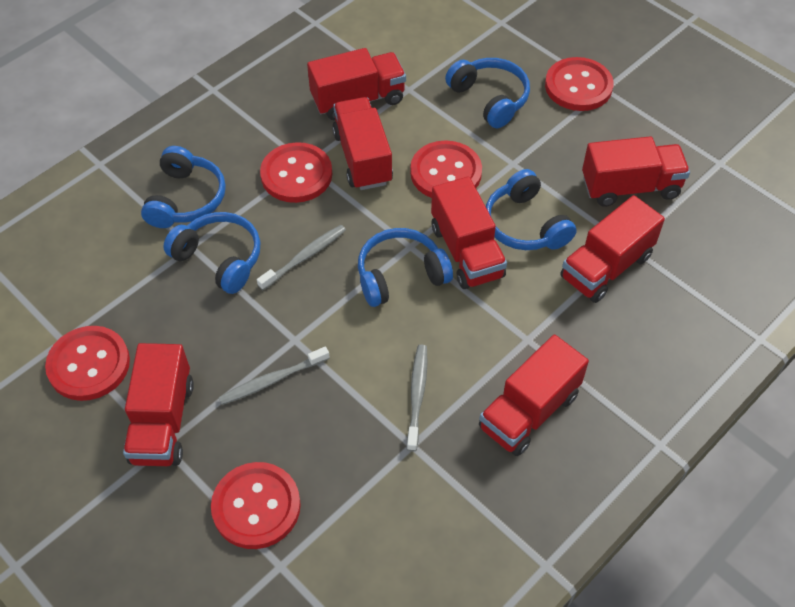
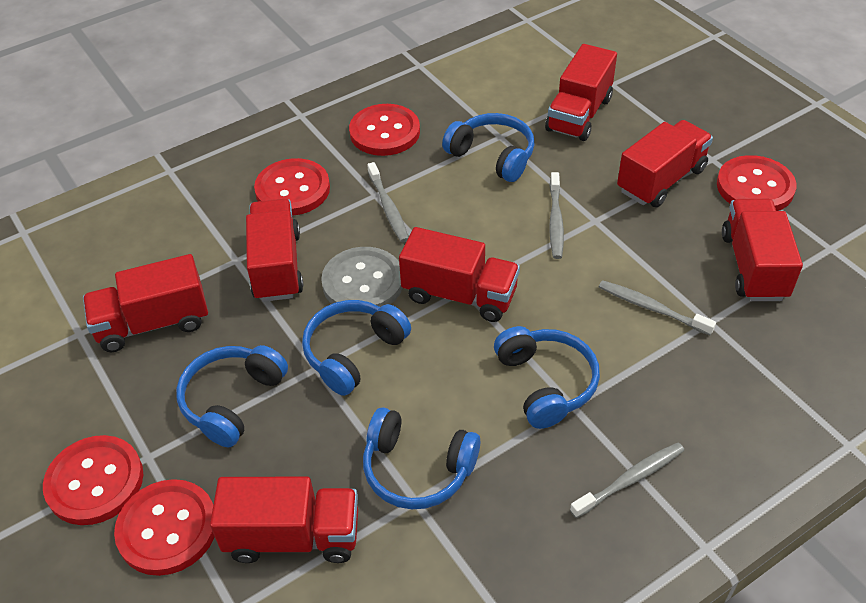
grey button: none = 0 -> [321,247,403,314] = 1
grey toothbrush: [218,347,330,405] [257,225,346,290] [407,345,428,451] = 3 -> [367,162,409,242] [549,172,564,259] [570,443,685,518] [599,280,716,335] = 4

